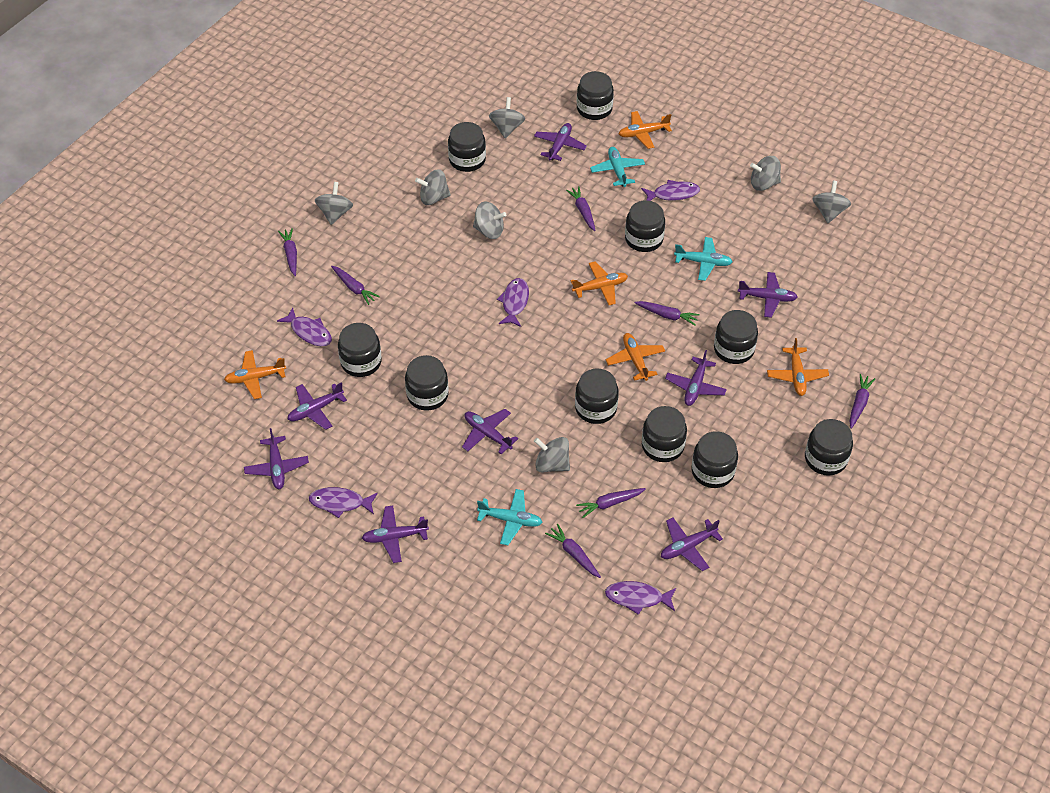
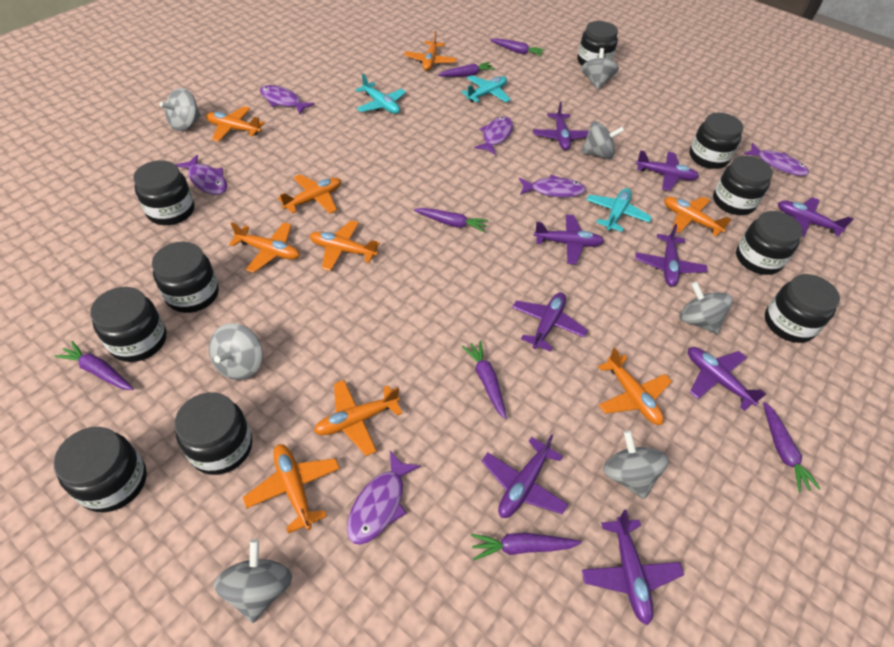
orange plane: [224,350,286,399] [571,261,628,305] [606,333,665,381] [619,111,672,149] [767,338,829,396] = 5 -> [206,106,265,142] [229,222,300,273] [243,444,340,534] [278,174,341,214] [310,220,380,271] [314,380,403,456] [404,31,457,71] [598,348,672,425] [664,197,731,236] = 9
purple fish: [277,307,332,346] [309,487,378,518] [497,278,529,327] [605,581,676,615] [641,180,700,201] = 5 -> [175,155,227,195] [260,85,315,114] [347,451,421,545] [474,116,513,155] [519,175,586,197] [743,143,809,176] = 6
purple plane: [244,428,309,489] [288,382,347,430] [362,505,429,563] [462,409,518,454] [534,123,587,161] [661,517,723,571] [665,350,727,406] [738,272,798,318] = 8 -> [481,434,568,518] [512,292,588,352] [533,102,589,150] [534,214,604,265] [582,510,684,625] [635,224,707,287] [636,150,699,191] [688,347,766,411] [778,197,853,237] = 9

